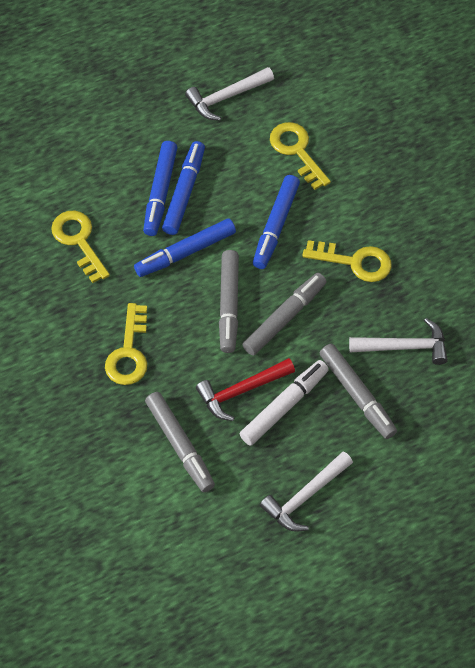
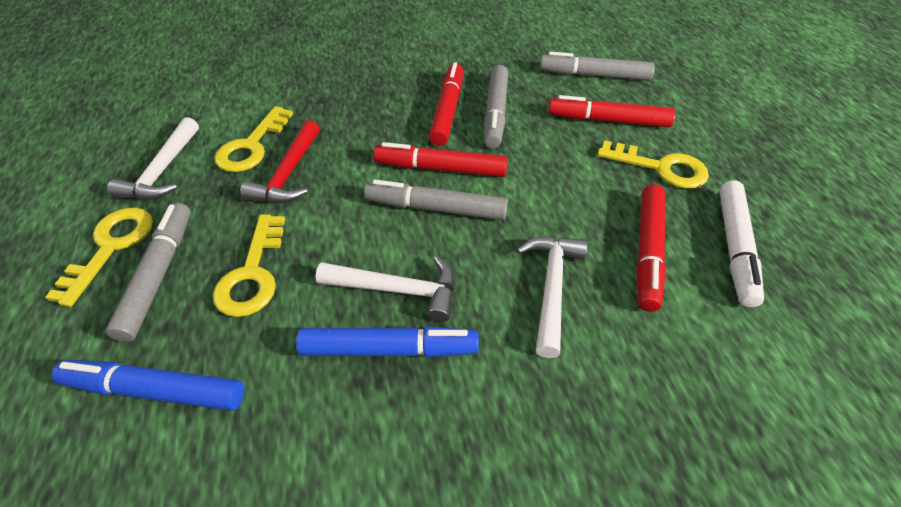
blue marker: [134,218,236,277] [143,141,178,236] [162,141,205,235] [253,175,300,269] = 4 -> [52,360,245,411] [296,326,479,357] = 2
red marker: none = 0 -> [373,142,508,177] [429,62,463,146] [548,95,676,127] [636,184,666,312] = 4

